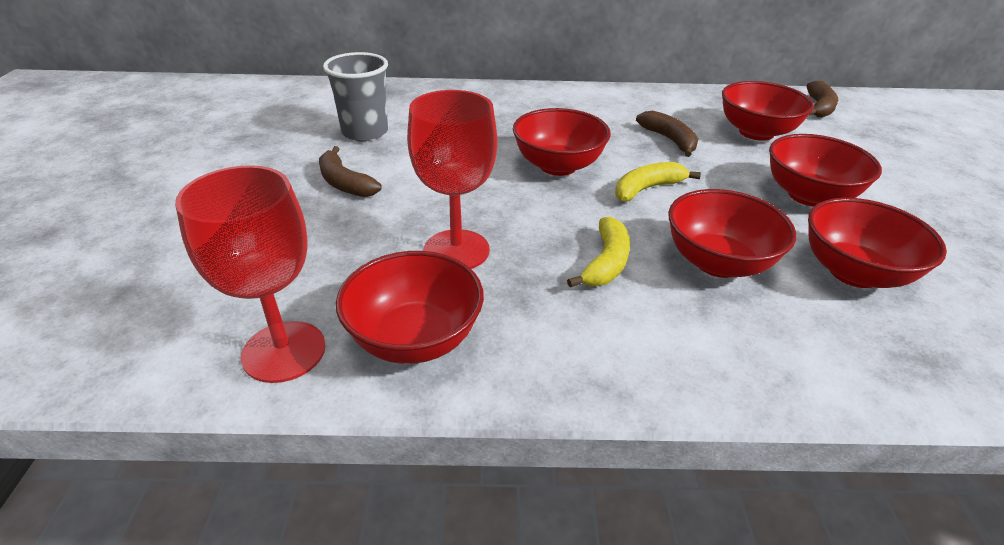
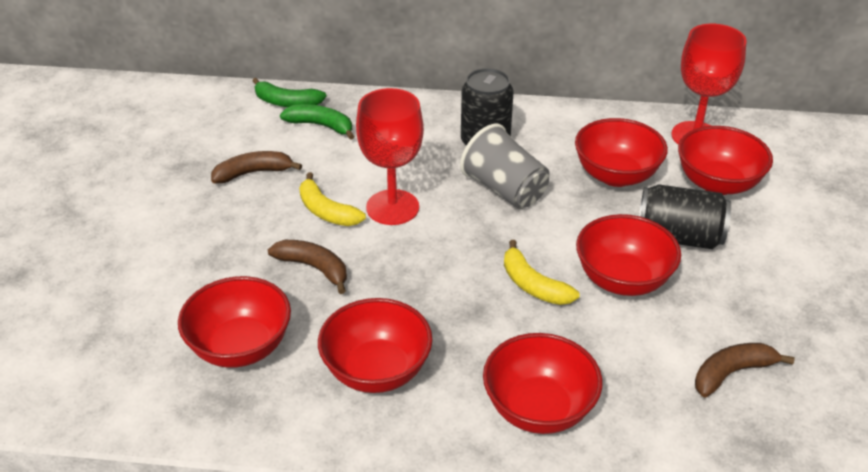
black can: none = 0 -> [461,68,514,146] [639,184,731,249] = 2
green banana: none = 0 -> [252,78,326,107] [280,104,355,140] = 2

